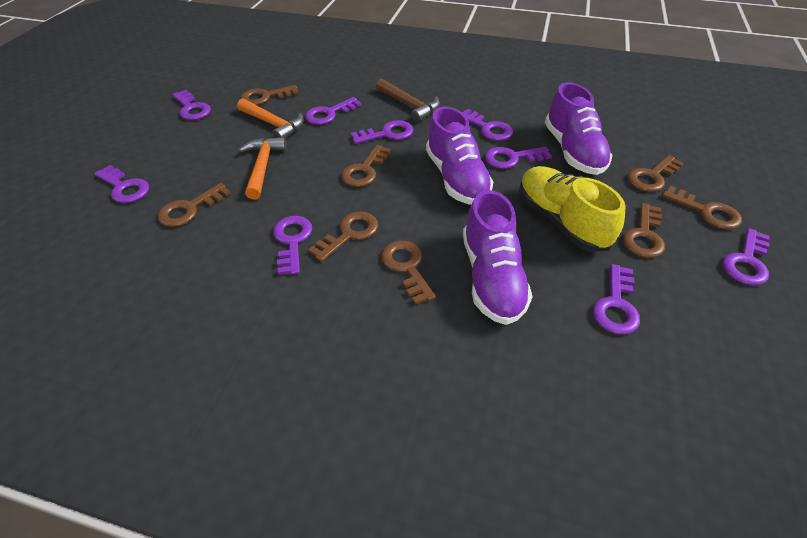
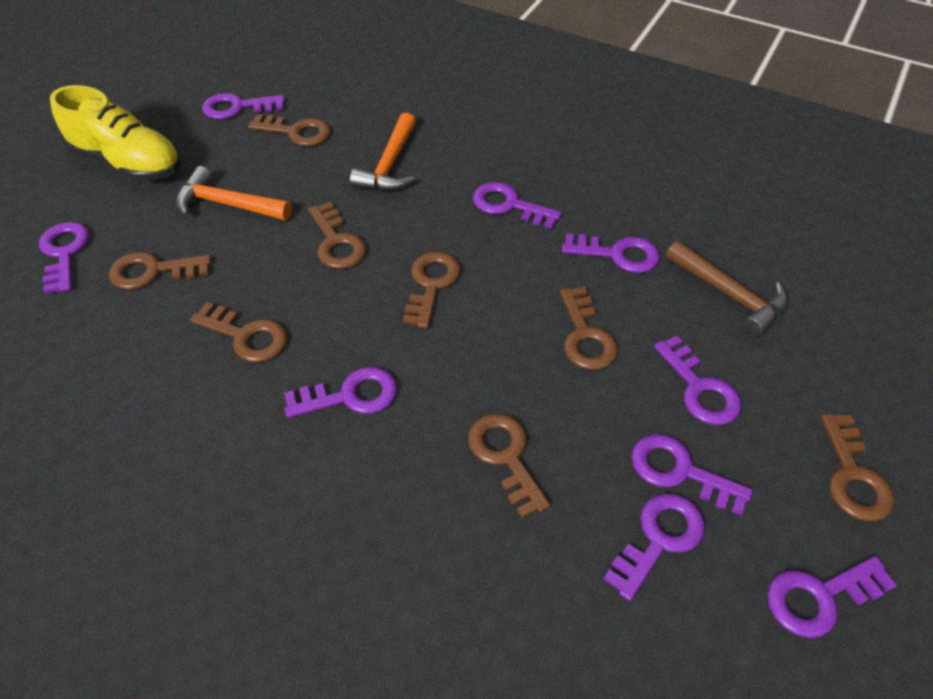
purple shoe: [426,106,493,205] [463,190,533,325] [545,82,612,175] = 3 -> none = 0

